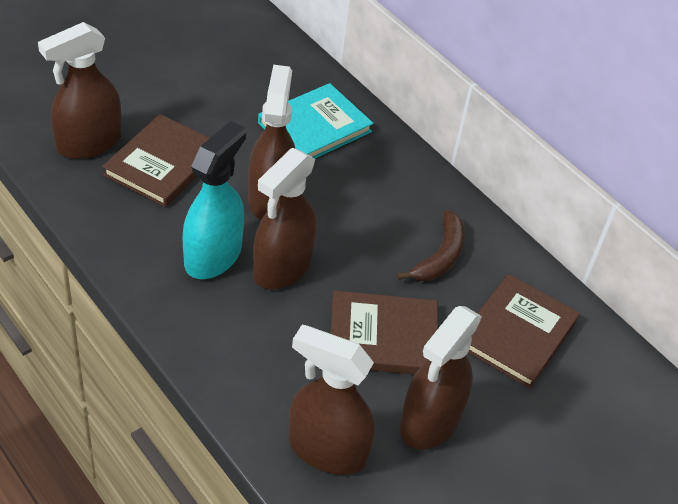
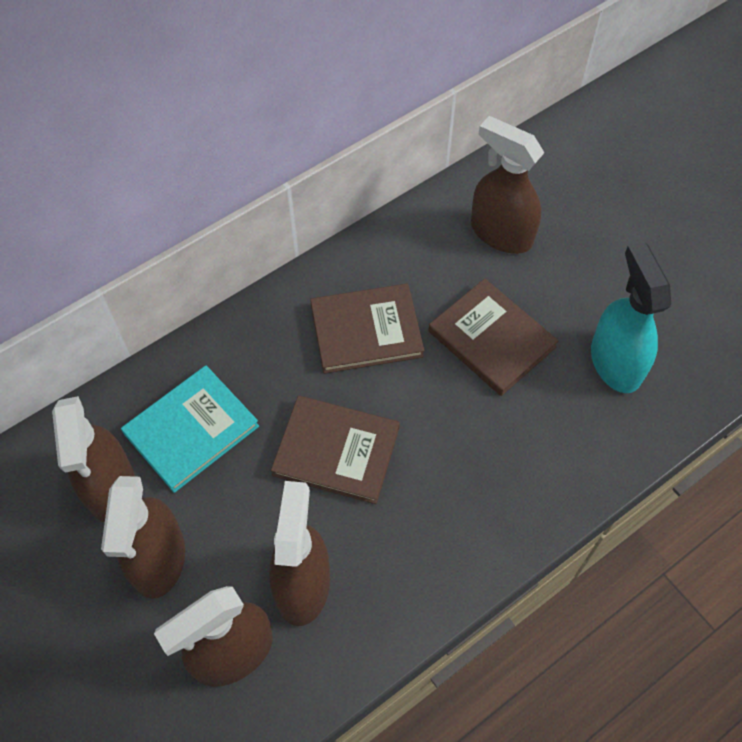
brown banana: [397,210,465,281] = 1 -> none = 0

